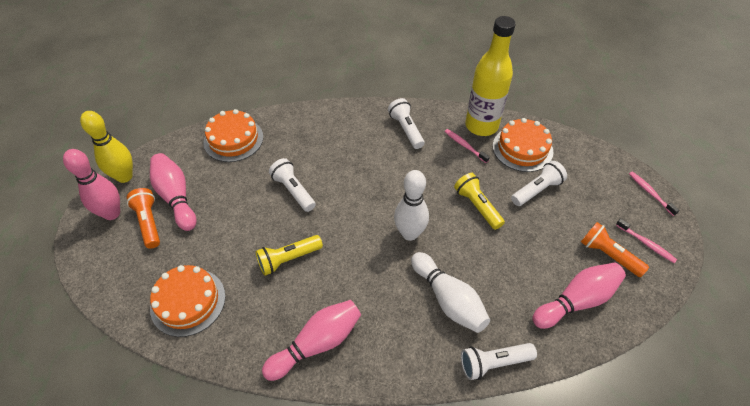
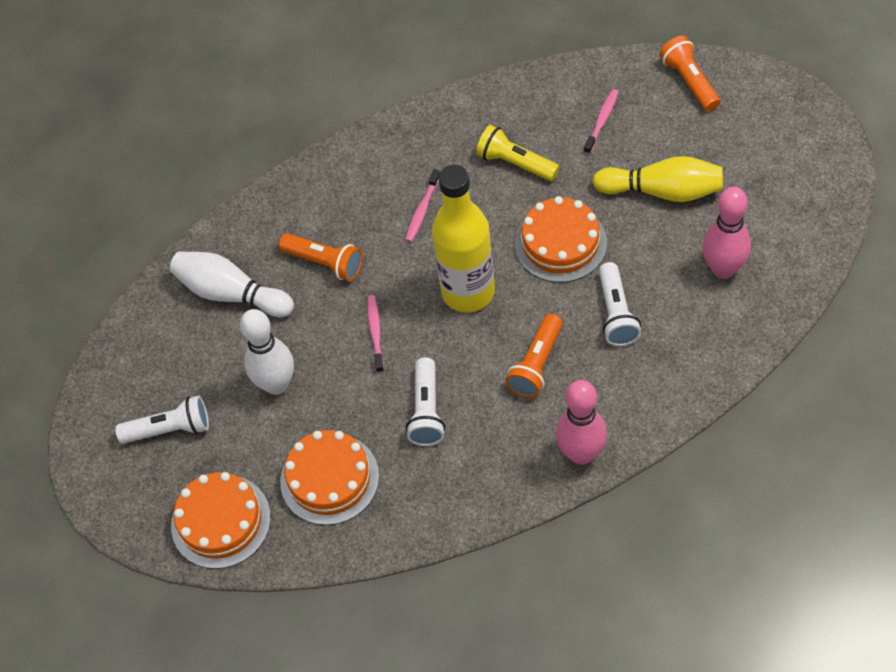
orange flashlight: [127,188,160,249] [581,222,649,277] = 2 -> [279,233,363,281] [505,314,563,398] [659,36,720,111] = 3
pink bowling pin: [63,149,120,220] [150,153,196,231] [262,300,361,381] [532,262,626,329] = 4 -> [556,380,607,465] [702,187,751,279] = 2
white flashlight: [269,158,316,212] [388,98,425,149] [461,343,537,380] [511,161,567,206] = 4 -> [115,395,209,444] [406,357,445,446] [599,262,641,346] = 3
yellow flashlight: [255,235,323,276] [454,173,505,230] = 2 -> [476,125,559,181] = 1

